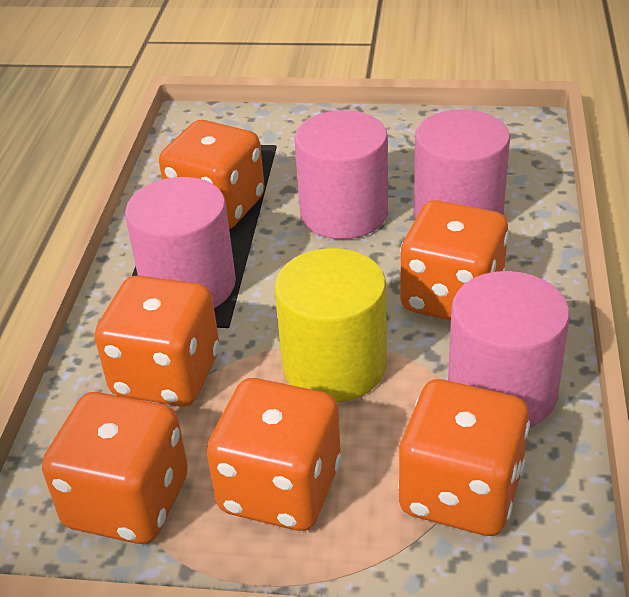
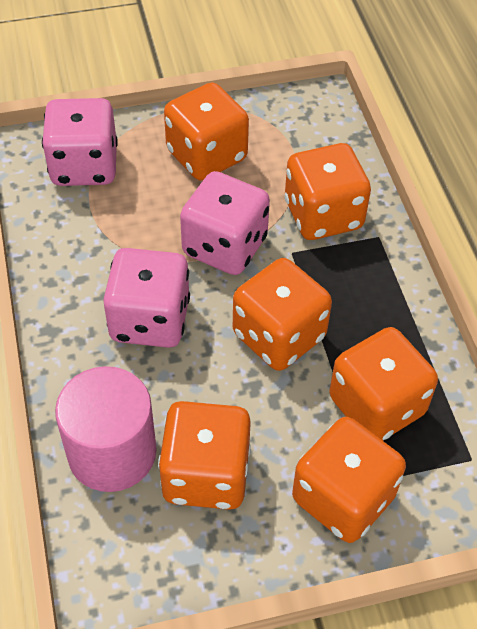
pink cylinder: [125,177,236,308] [294,110,388,239] [414,109,510,218] [448,271,570,428] = 4 -> [55,366,157,492] = 1
pink dice: none = 0 -> [42,98,118,186] [103,248,190,348] [180,171,270,275] = 3
yellow cylinder: [274,248,387,402] = 1 -> none = 0

